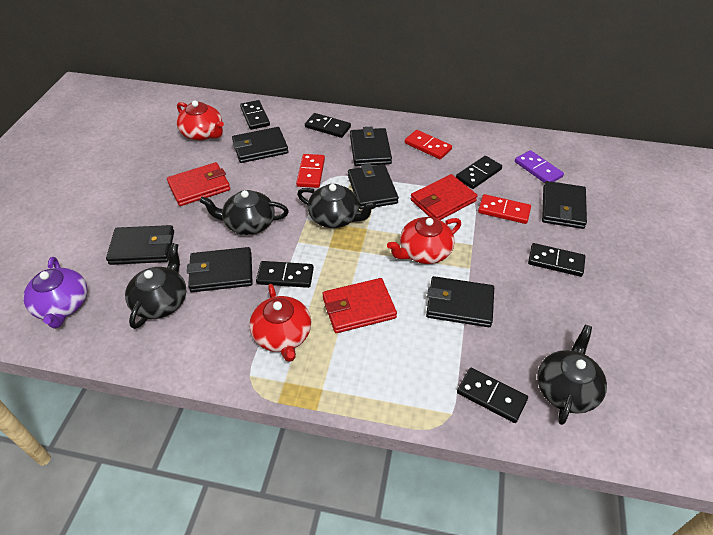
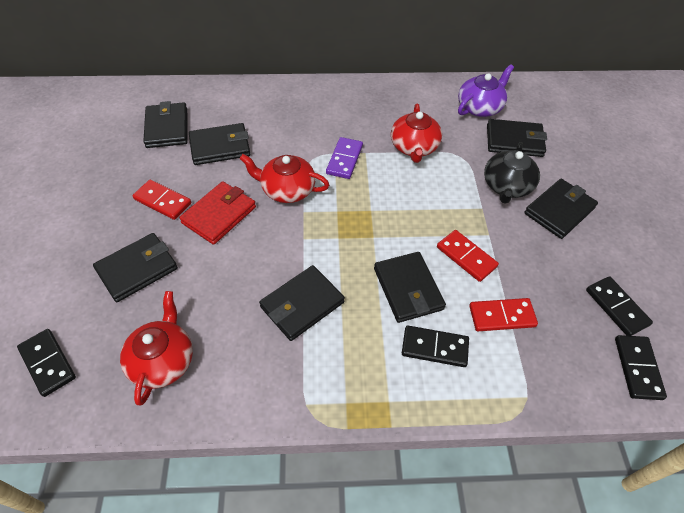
black domino: [240,100,270,130] [256,261,314,288] [305,113,351,138] [456,156,502,189] [457,368,528,423] [528,243,585,277] = 6 -> [17,329,76,397] [402,326,469,367] [586,276,653,336] [615,335,667,400] = 4
black teapot: [125,243,187,329] [200,190,289,235] [297,184,376,228] [537,325,607,425] = 4 -> [484,142,540,204] = 1
red wallet: [167,162,230,206] [323,278,397,333] [411,174,477,220] = 3 -> [179,181,256,245] = 1

